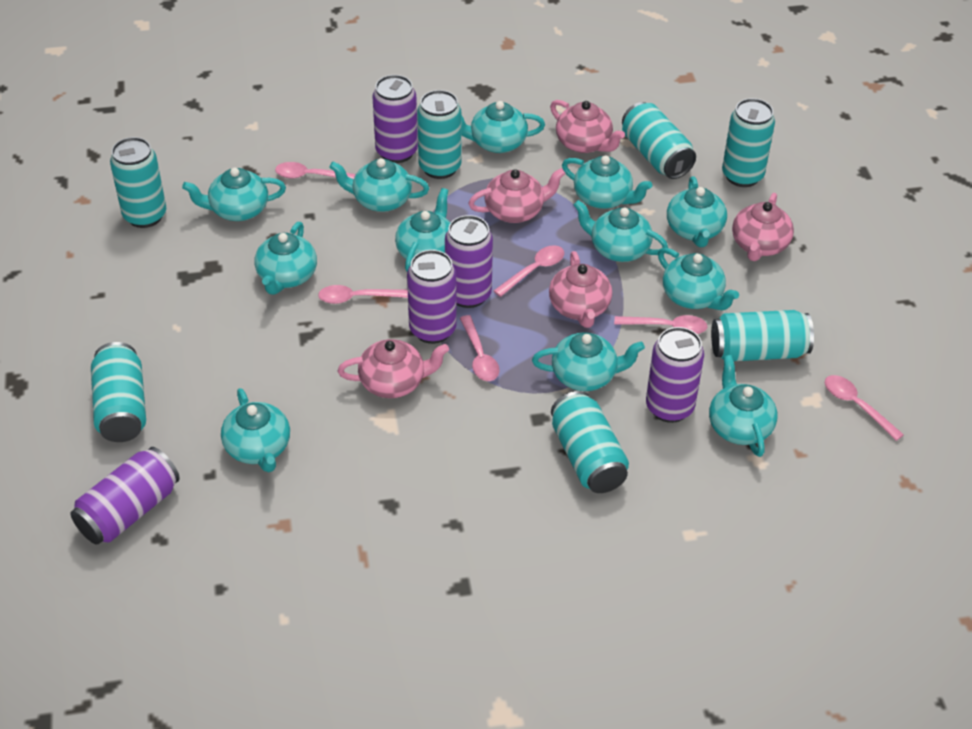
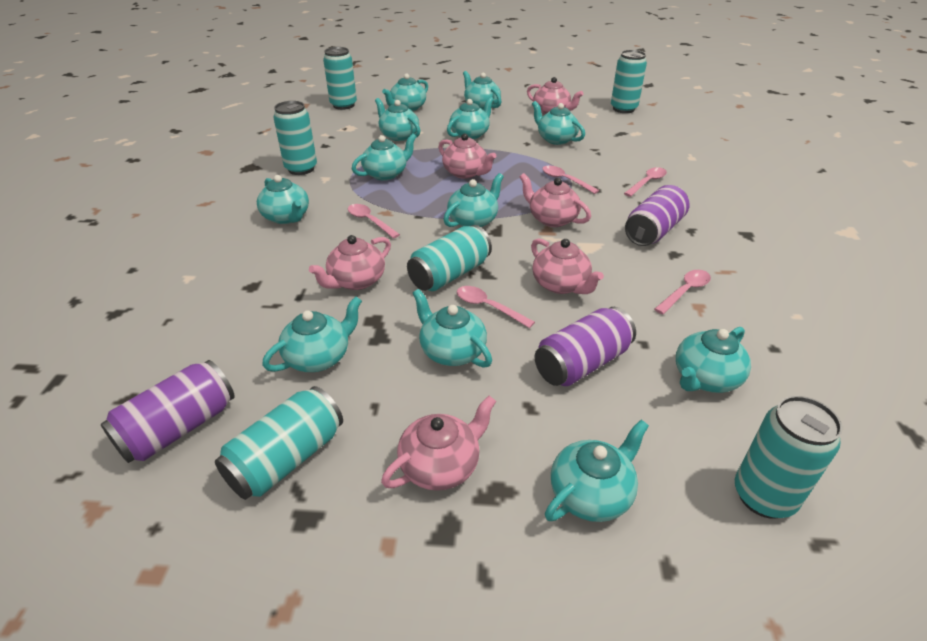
pink spoon: [275,162,356,179] [318,285,408,304] [460,315,500,381] [494,245,564,297] [614,315,708,334] [825,375,904,441] = 6 -> [348,204,400,238] [457,286,535,328] [542,166,599,194] [624,167,667,197] [654,270,711,314] = 5
pink teapot: [337,339,449,398] [468,168,565,223] [549,251,612,328] [550,100,625,153] [732,193,794,261] = 5 -> [309,235,391,290] [381,396,496,491] [438,134,496,179] [520,173,591,227] [527,77,583,115] [531,238,604,294] = 6
purple can: [70,447,180,545] [372,75,418,163] [407,250,457,344] [445,215,493,308] [646,327,704,423] = 5 -> [101,360,235,463] [535,307,636,386] [625,185,689,246] = 3
turquoise can: [91,342,146,442] [110,137,166,228] [417,90,461,179] [551,391,629,493] [622,102,696,179] [711,310,814,361] [722,98,775,187] = 7 -> [215,386,343,500] [273,101,317,175] [323,47,357,110] [407,225,492,291] [611,50,647,113] [735,396,842,519] = 6

